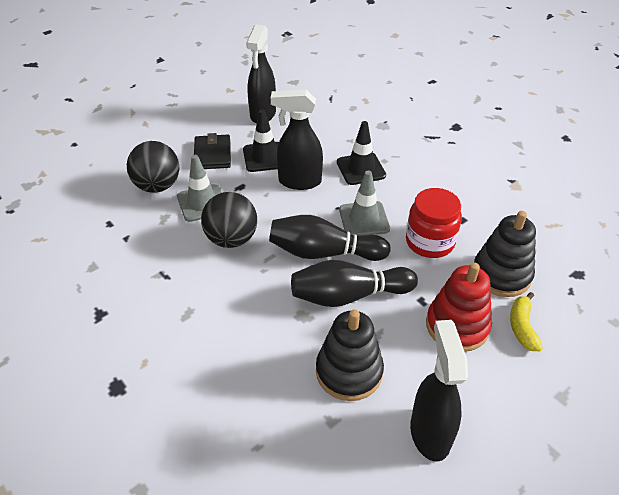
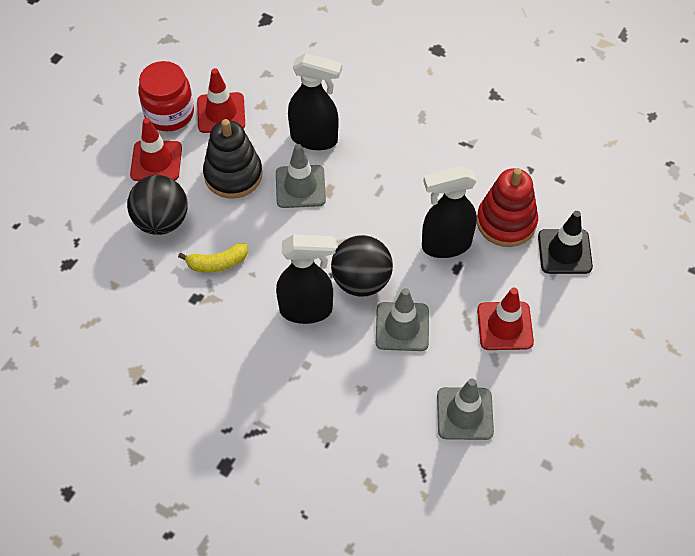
black bowling pin: [269,215,391,261] [291,260,418,307] = 2 -> none = 0
black stacking toy: [316,309,384,401] [474,211,536,297] = 2 -> [203,119,263,198] = 1
black traffic cone: [243,110,279,172] [337,121,386,185] = 2 -> [538,211,593,274] = 1
black wallet: [194,133,231,169] = 1 -> none = 0
grey traffic cone: [177,155,222,222] [339,171,390,236] = 2 -> [276,144,326,208] [376,288,429,351] [437,378,494,440] = 3
red traffic cone: none = 0 -> [130,118,182,181] [197,68,245,133] [477,288,534,350] = 3

